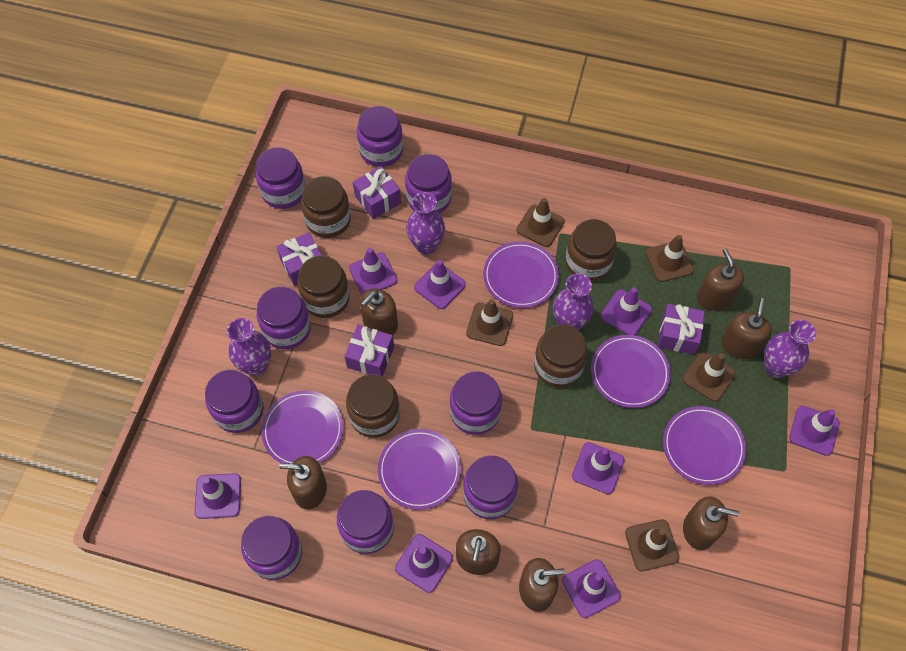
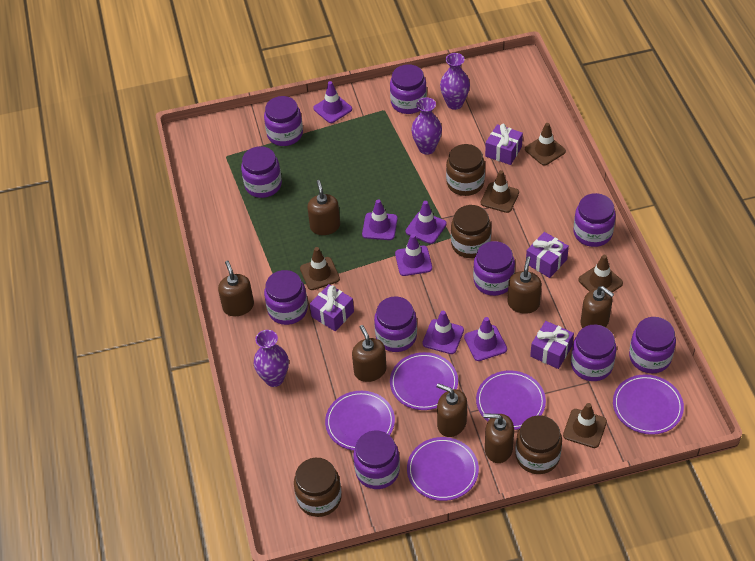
brown jar: [297,255,350,318] [301,176,351,238] [346,374,400,438] [534,325,588,388] [565,219,617,281] = 5 -> [294,458,342,517] [446,144,485,196] [451,205,491,258] [515,415,562,474] = 4
purple jar: [205,370,264,433] [241,516,302,580] [255,147,306,209] [257,287,311,349] [337,490,394,554] [357,106,403,167] [405,154,452,213] [450,371,502,435] [463,455,518,519] = 9 -> [241,146,282,198] [264,96,303,146] [264,270,308,325] [353,430,400,489] [374,296,417,352] [390,64,427,114] [473,241,515,296] [571,325,617,381] [573,193,616,247] [629,317,676,373] = 10
purple traffic cone: [195,473,241,519] [349,248,398,294] [395,534,453,593] [414,260,466,309] [562,559,621,618] [572,442,625,494] [601,287,652,335] [789,406,840,456] = 8 -> [313,81,352,123] [362,199,398,240] [395,234,432,276] [406,201,447,244] [422,311,464,354] [464,317,507,361] = 6
purple vase: [227,318,271,376] [406,192,445,255] [553,274,594,330] [764,320,816,378] = 4 -> [254,330,289,387] [411,97,442,155] [440,53,470,110] = 3

